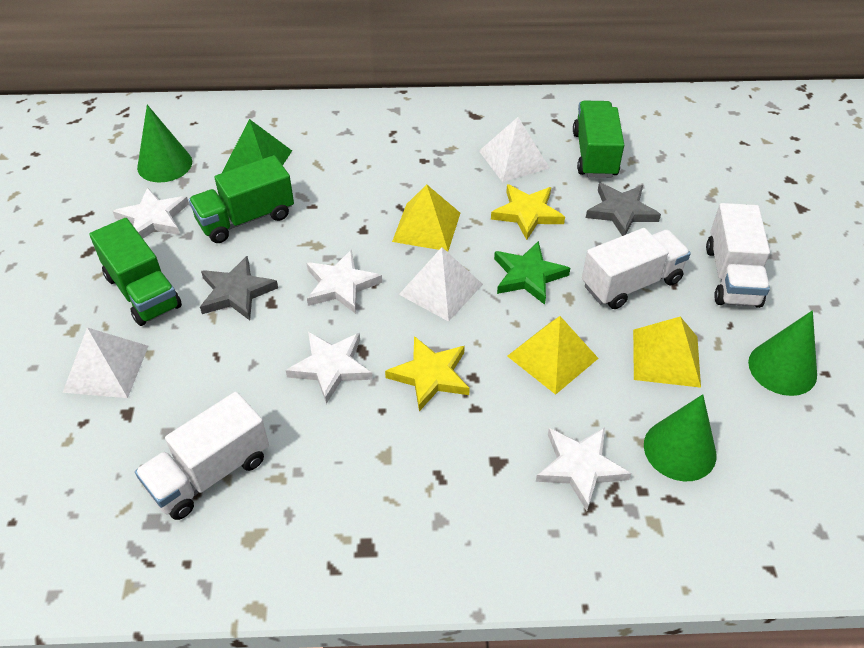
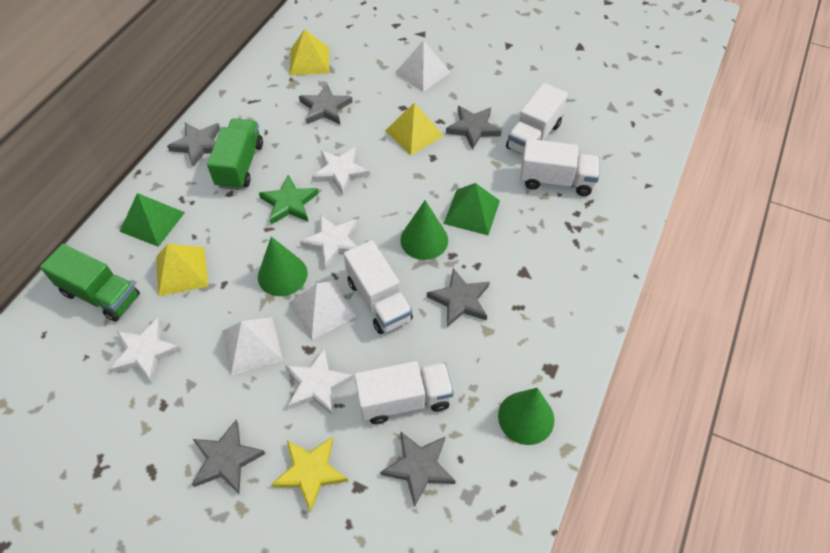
green pyramid: [222,119,292,173] = 1 -> [119,193,185,247] [444,183,500,235] = 2
green truck: [90,218,182,326] [189,155,294,243] [573,101,624,178] = 3 -> [40,244,140,321] [207,119,263,190] = 2
grey star: [200,256,278,320] [586,183,661,236] = 2 -> [167,123,220,167] [192,420,266,494] [299,84,353,124] [380,431,456,507] [427,268,490,327] [446,106,501,150] = 6
white truck: [135,392,269,520] [582,228,691,309] [706,203,770,308] = 3 -> [344,240,413,334] [354,361,454,424] [506,83,568,155] [520,139,600,196] = 4
yellow star: [385,336,470,411] [491,184,565,240] = 2 -> [271,437,348,512] = 1

